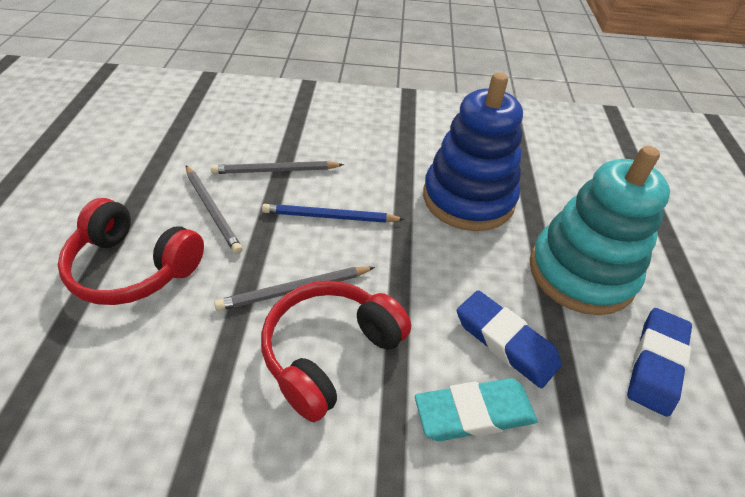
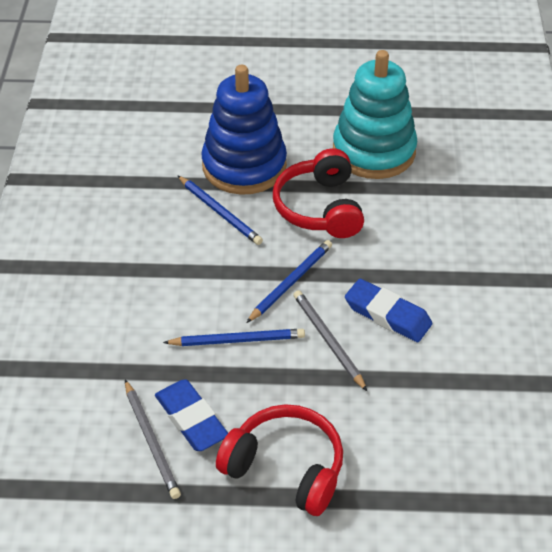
blue pencil: [262,204,405,223] = 1 -> [163,329,305,346] [177,175,263,245] [246,240,332,323] = 3
grey pencil: [186,166,243,254] [211,161,344,174] [214,267,375,311] = 3 -> [125,380,181,499] [293,290,367,391] = 2
turquoise eraser: [415,378,538,441] = 1 -> none = 0

